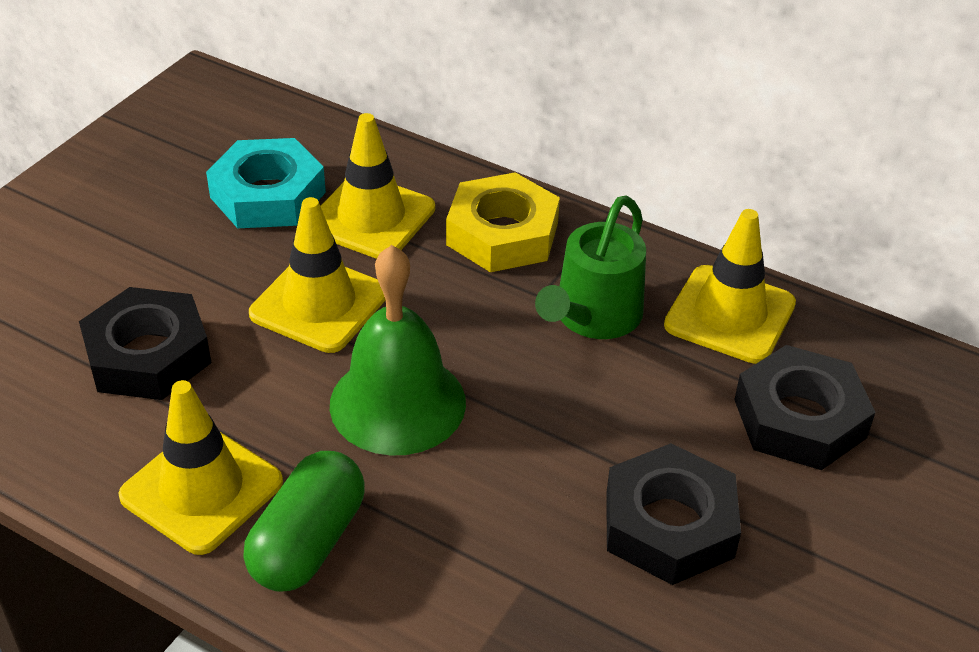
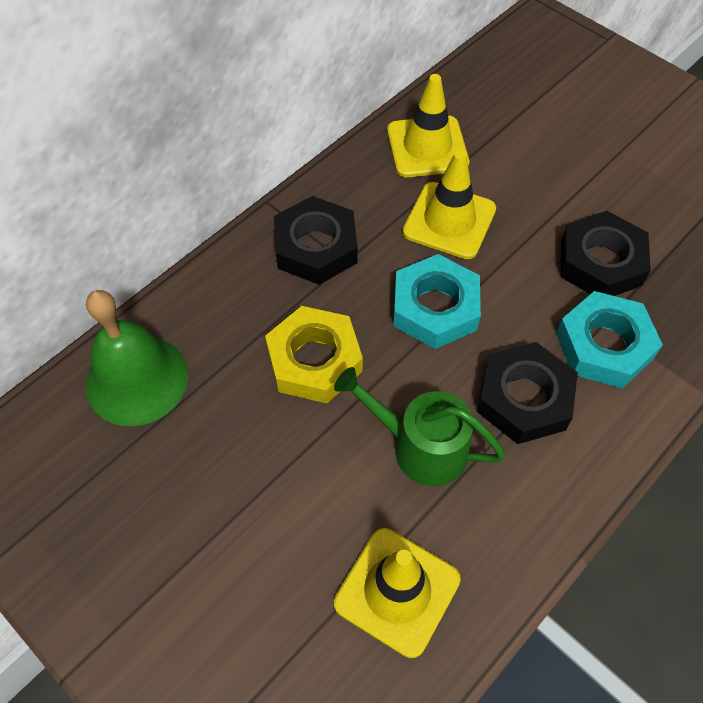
green capsule: [243,451,365,592] = 1 -> none = 0
turquoise nut: [206,138,326,228] = 1 -> [393,254,481,349] [556,291,663,388] = 2
yellow traffic cone: [118,380,283,555] [249,197,385,353] [321,113,435,259] [664,209,796,364] = 4 -> [334,528,461,658] [387,74,469,177] [403,150,496,259] = 3

